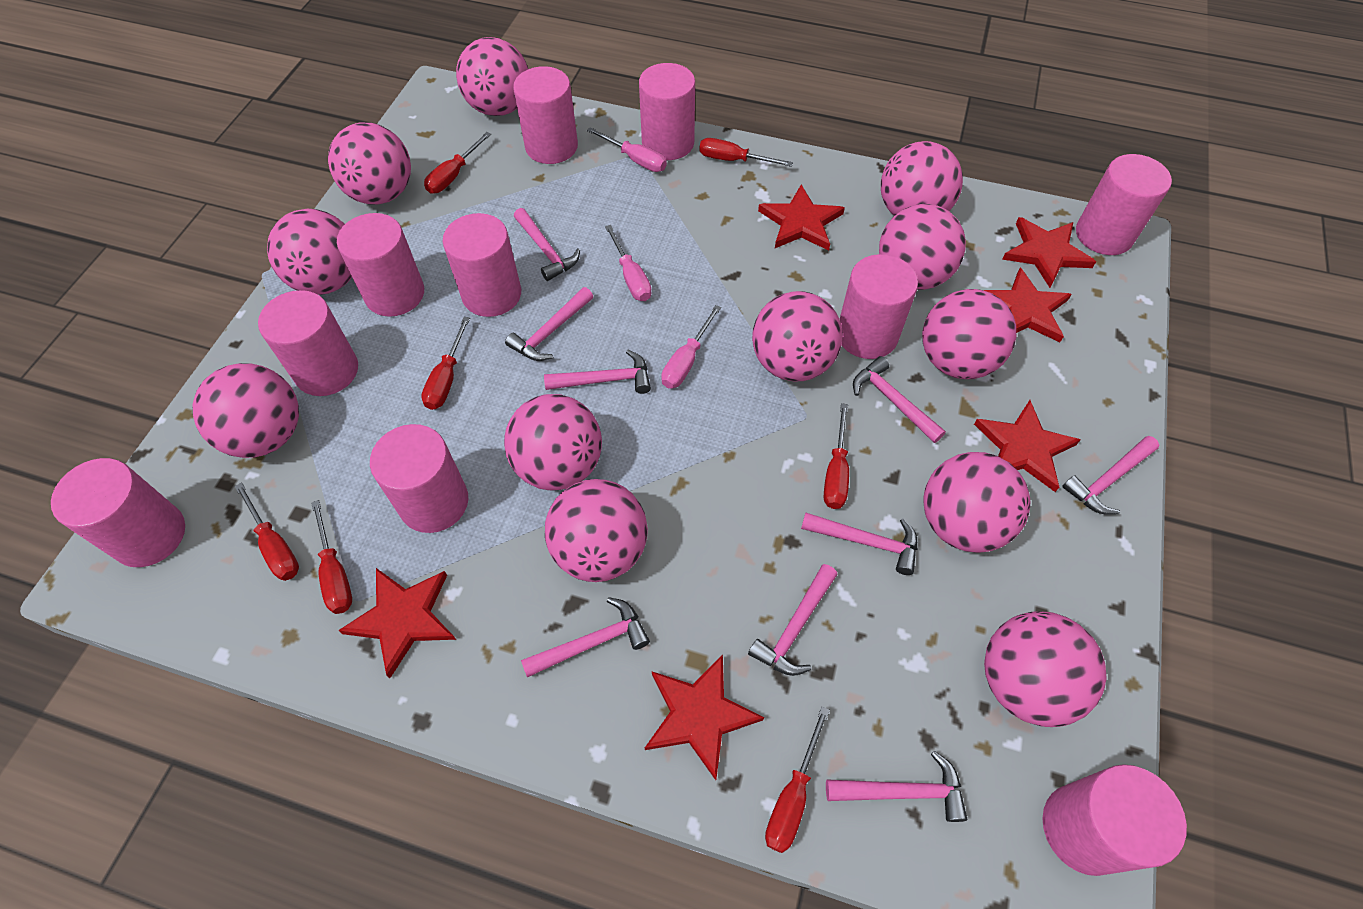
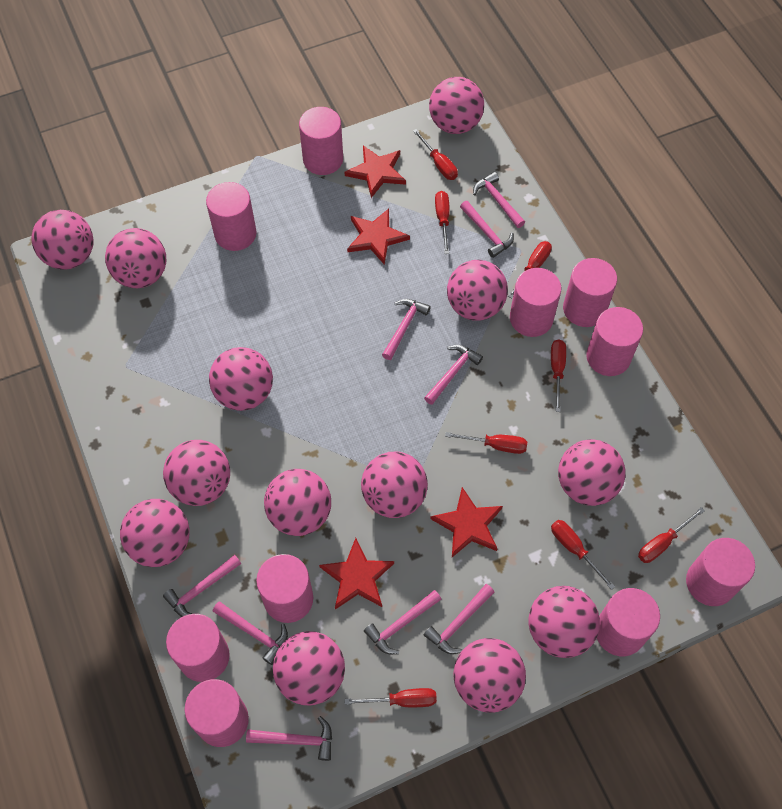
pink ball: [193,363,299,458] [267,209,352,295] [328,123,411,205] [456,37,528,116] [504,394,602,491] [545,479,648,582] [752,291,843,382] [879,204,966,290] [881,141,963,216] [922,289,1016,379] [924,452,1030,553] [984,611,1107,727] = 12 -> [32,210,93,270] [105,228,166,288] [120,499,190,567] [163,440,230,506] [209,347,273,411] [264,469,331,536] [273,631,345,705] [361,452,428,518] [429,77,484,134] [447,260,508,321] [453,638,526,713] [528,586,600,658] [558,439,625,506] = 13
pink screwdriver: [587,127,667,172] [605,225,652,301] [661,305,721,389] = 3 -> none = 0
red screwdriver: [235,482,299,581] [311,500,352,614] [421,317,470,410] [424,132,491,194] [699,138,793,167] [765,707,830,853] [824,403,849,509] = 7 -> [344,688,437,707] [413,129,458,180] [435,191,450,254] [445,432,527,454] [508,241,552,298] [551,340,566,412] [551,520,615,590] [638,507,705,563] = 8
red star: [338,568,456,678] [645,654,764,780] [758,185,845,251] [974,400,1081,492] [983,268,1072,342] [1002,217,1096,288] = 6 -> [319,538,394,610] [345,145,406,198] [347,209,410,265] [430,487,503,557] = 4

